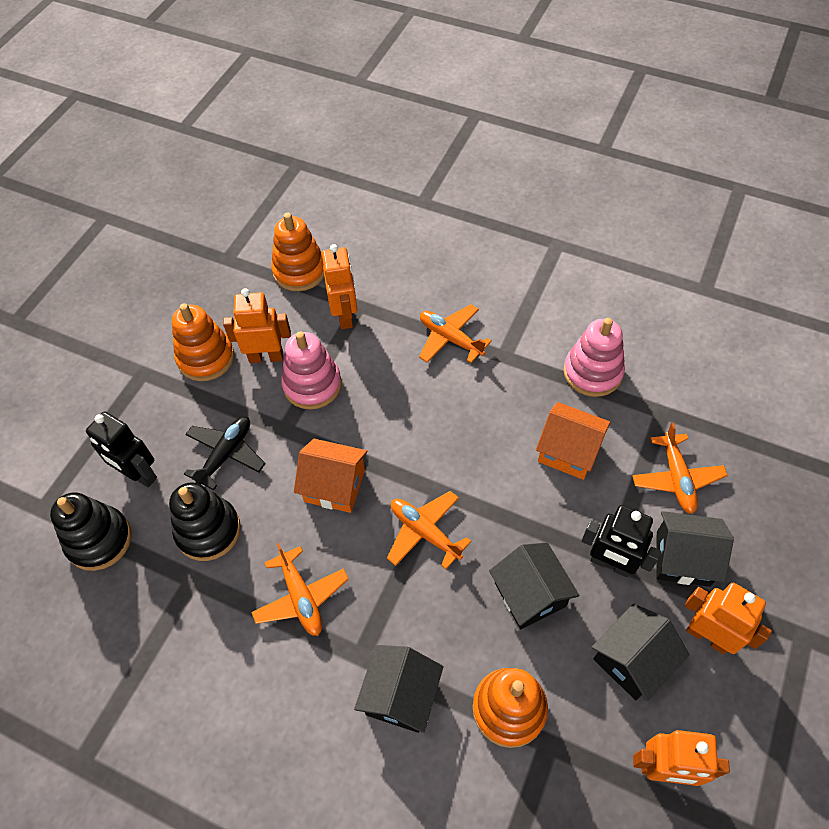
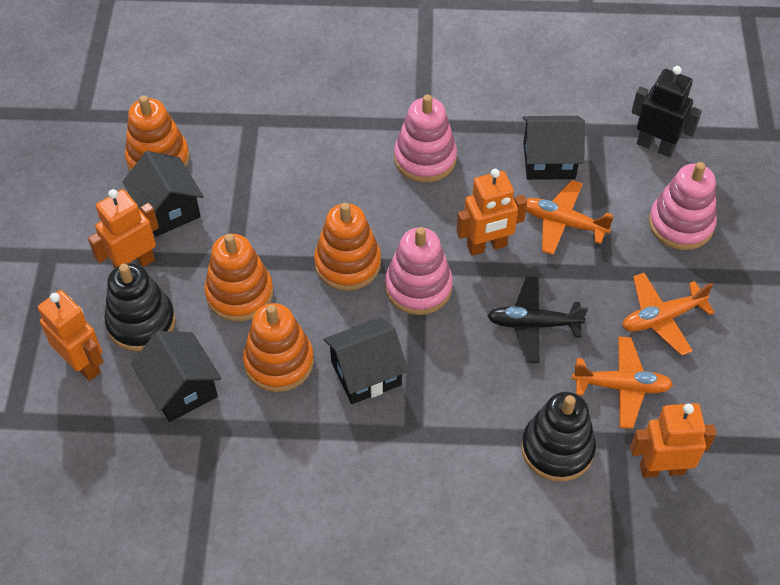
black robot: [86,411,157,488] [582,505,661,577] = 2 -> [632,66,702,157] = 1
orange house: [294,439,367,513] [536,402,610,480] = 2 -> none = 0
orange plane: [251,543,349,636] [387,491,471,569] [419,304,492,363] [632,423,728,514] = 4 -> [526,180,614,255] [572,336,673,429] [622,273,715,356] = 3
orange stacking toy: [172,303,234,381] [271,213,324,291] [473,668,548,748] = 3 -> [125,95,190,171] [204,234,273,322] [243,303,314,392] [314,203,381,291] = 4
pink stacking toy: [281,332,342,410] [564,318,625,397] = 2 -> [385,227,453,315] [394,95,457,183] [649,162,717,250] = 3

